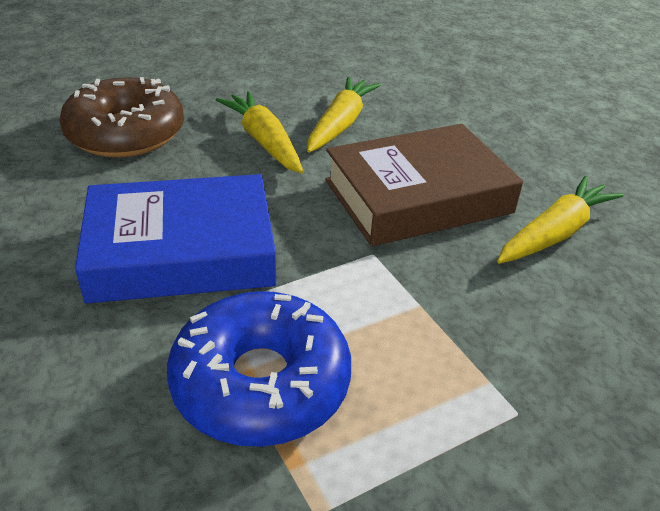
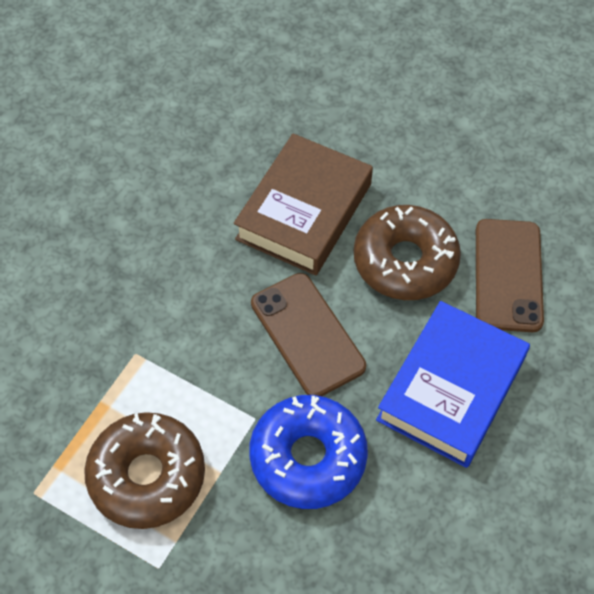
brown donut: [59,77,184,158] = 1 -> [84,412,205,529] [354,205,461,300] = 2
brown phone: none = 0 -> [251,273,366,396] [476,219,544,332] = 2
yellow carrot: [216,91,304,174] [307,77,381,153] [497,176,624,264] = 3 -> none = 0

